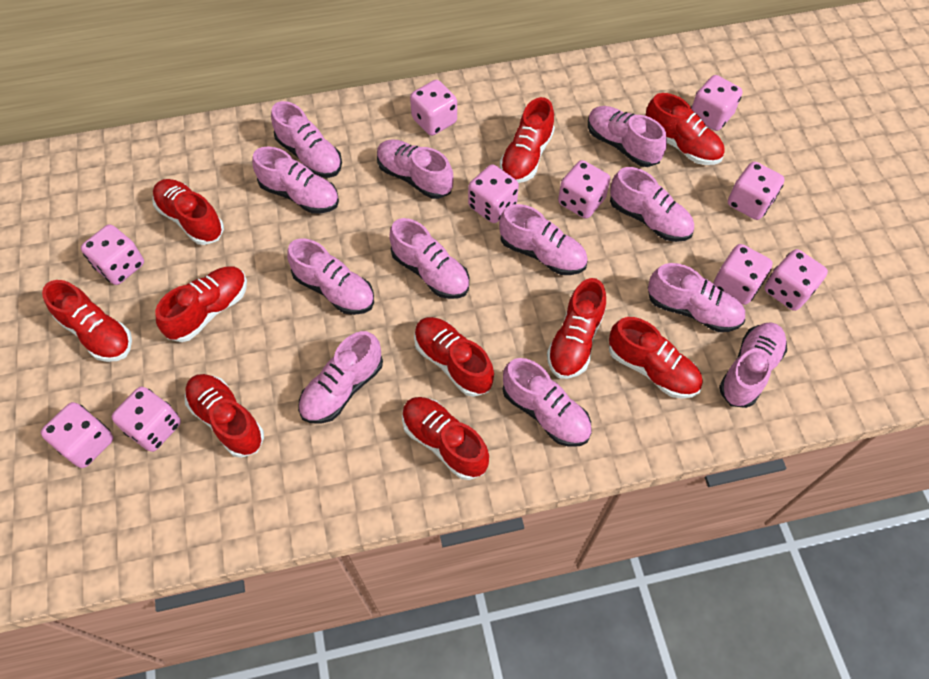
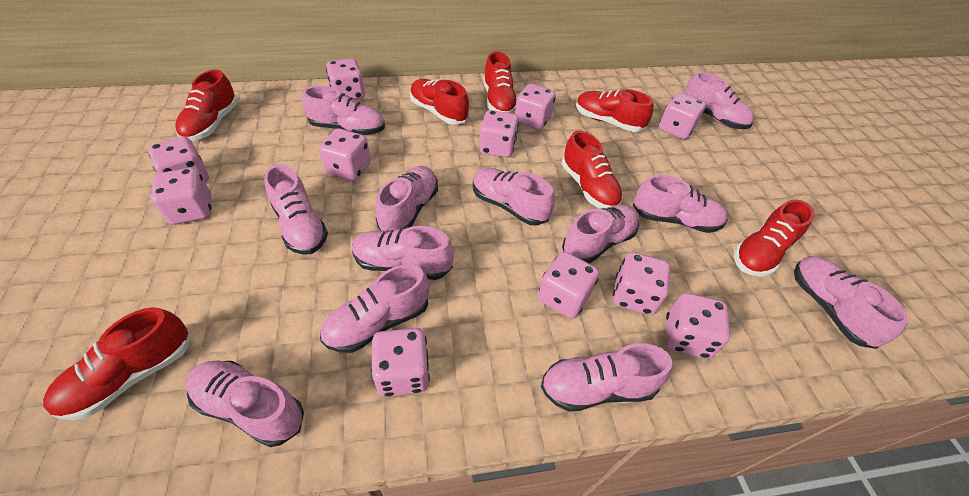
pink dice: [41,402,113,468] [81,224,144,285] [112,387,181,452] [410,80,457,136] [468,164,519,223] [558,160,610,219] [691,75,743,131] [713,244,773,305] [728,162,784,220] [765,249,828,311] = 10 -> [148,136,209,182] [151,168,211,225] [319,129,371,181] [326,58,365,100] [371,328,430,396] [479,110,519,158] [515,84,556,130] [538,252,599,319] [613,252,671,315] [659,93,706,139] [666,293,730,359] = 11
red shoe: [42,280,132,362] [152,179,224,245] [155,266,247,342] [185,374,264,458] [402,397,489,480] [414,317,494,397] [500,97,555,183] [547,278,606,379] [609,317,703,399] [645,93,725,165] = 10 -> [43,307,189,420] [175,70,238,141] [410,79,469,125] [483,51,517,113] [562,131,623,208] [576,89,653,132] [734,200,814,277] = 7

